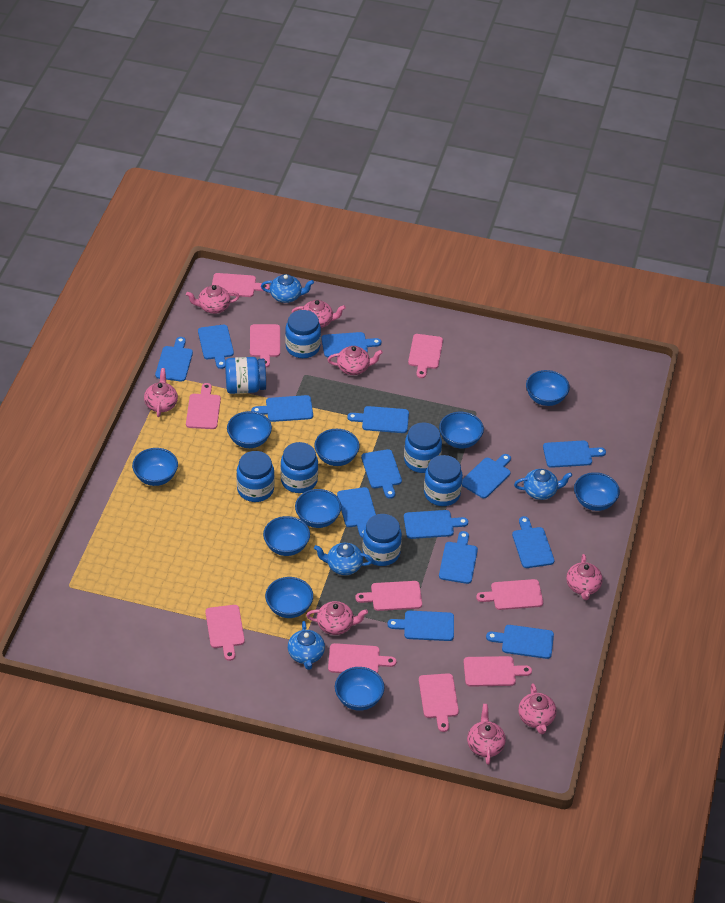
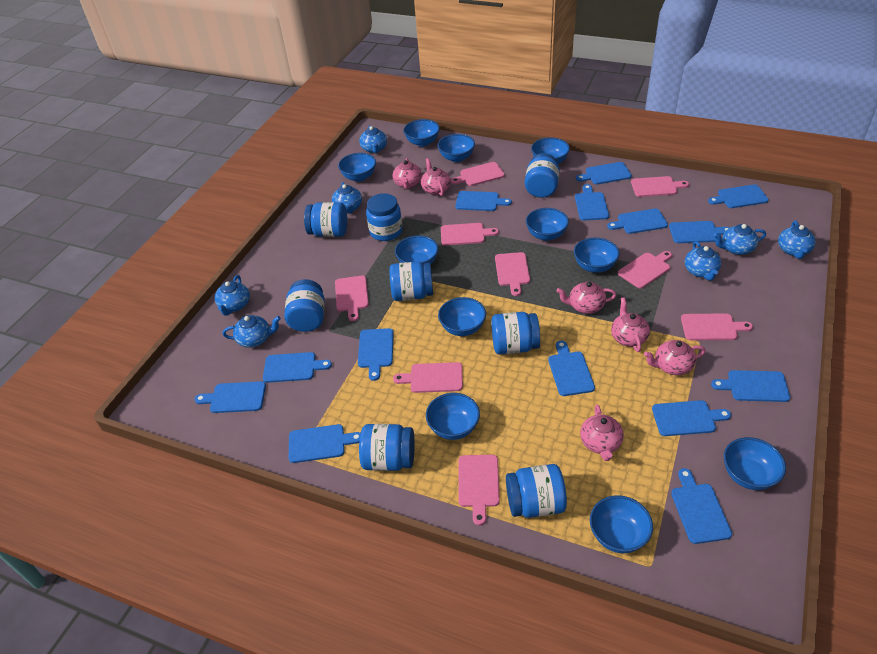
blue bowl: [132,448,178,486] [227,411,272,448] [263,516,310,556] [265,577,313,618] [295,489,341,528] [314,429,360,466] [335,667,385,711] [439,412,484,449] [526,370,570,406] [574,472,620,511] = 10 -> [338,153,376,182] [395,235,438,264] [403,119,440,147] [426,393,480,440] [438,134,475,162] [438,297,486,336] [526,208,569,241] [531,138,570,164] [574,238,620,273] [590,495,653,553] [724,437,786,490] = 11
blue jar: [225,357,266,394] [236,451,274,502] [280,442,318,493] [285,310,321,358] [362,514,402,566] [404,422,442,473] [424,455,463,506] = 7 -> [284,279,325,332] [304,202,347,237] [359,424,415,471] [366,193,403,241] [389,262,433,301] [491,312,540,355] [506,464,567,518] [525,153,560,198] = 8
blue teapot: [261,274,314,303] [288,621,325,670] [314,543,373,575] [514,469,572,500] = 4 -> [215,275,250,316] [222,315,281,348] [332,182,362,214] [359,125,387,153] [685,241,721,281] [714,224,766,255] [778,220,816,259] = 7
pink cutting board: [186,383,221,429] [205,605,245,661] [212,273,270,297] [250,324,280,368] [328,643,396,673] [355,581,422,611] [408,334,443,378] [419,673,459,732] [464,656,532,687] [476,579,543,610] = 10 -> [335,276,369,321] [393,362,463,393] [441,223,499,246] [451,162,505,186] [459,455,500,526] [495,252,530,296] [618,251,672,288] [631,176,689,197] [681,313,753,340] = 9
pink teapot: [144,368,178,417] [186,285,240,314] [292,300,346,328] [306,601,368,635] [327,346,383,375] [467,704,506,765] [518,683,556,734] [566,554,603,600] = 8 -> [392,158,422,189] [421,158,451,196] [557,281,616,314] [580,405,624,461] [611,297,650,352] [644,340,706,375] = 6

